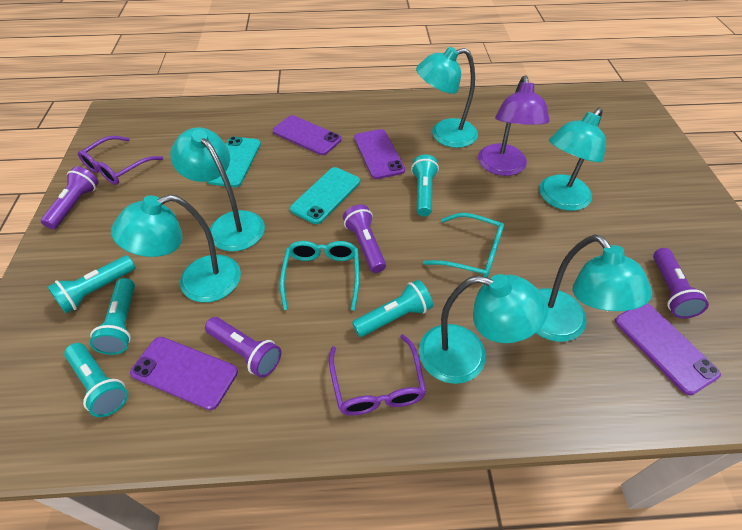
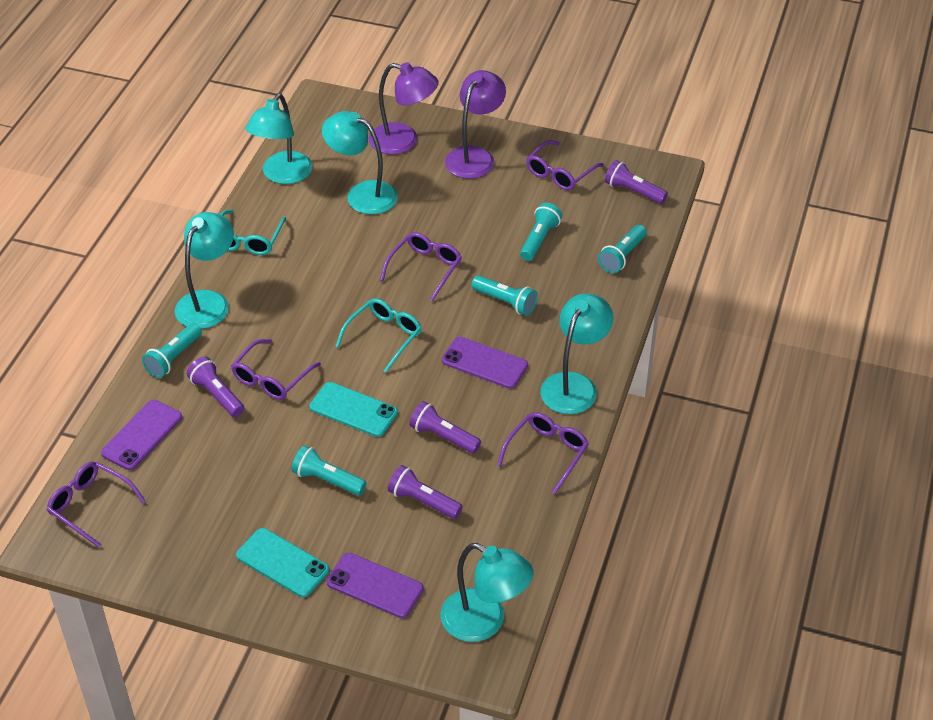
purple glasses: [78,136,163,185] [329,334,426,415] = 2 -> [47,461,146,547] [231,339,321,400] [380,232,462,302] [497,412,589,494] [526,140,604,190] = 5
purple lamp: [478,76,550,176] = 1 -> [369,62,439,155] [445,70,506,179] = 2
purple phone: [130,337,238,410] [273,115,342,155] [354,129,405,179] [615,303,721,395] = 4 -> [101,400,182,470] [327,553,424,618] [442,337,528,389] = 3
turquoise lamp: [111,195,241,302] [170,127,265,252] [416,47,478,148] [419,274,548,384] [536,235,652,342] [539,108,606,211] = 6 -> [175,212,234,329] [246,93,312,184] [322,111,398,215] [440,543,533,642] [540,293,613,414] = 5

